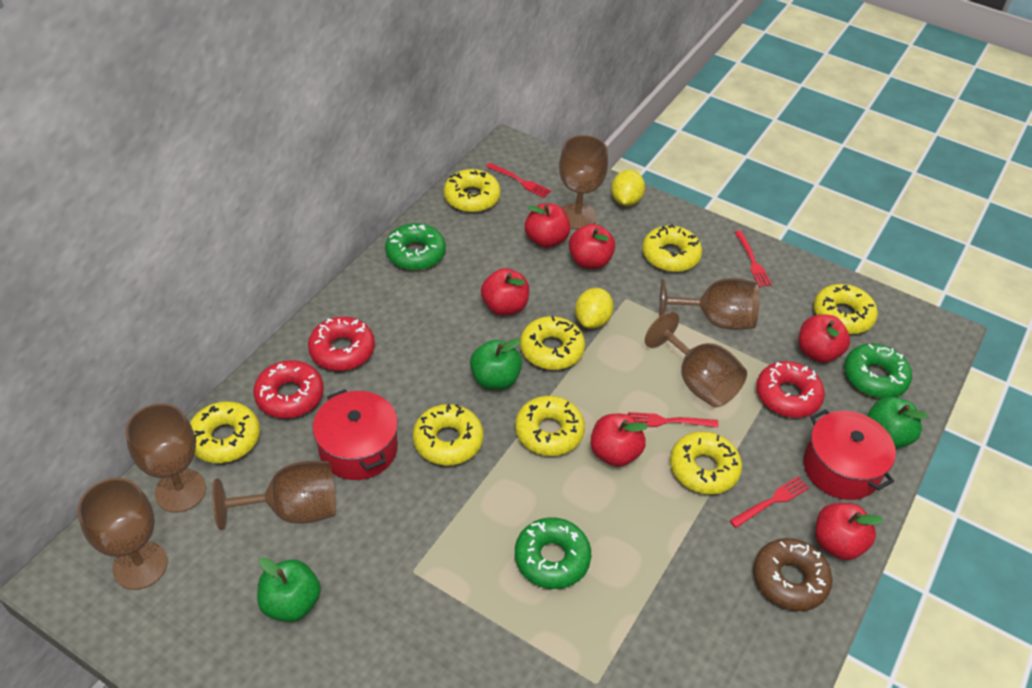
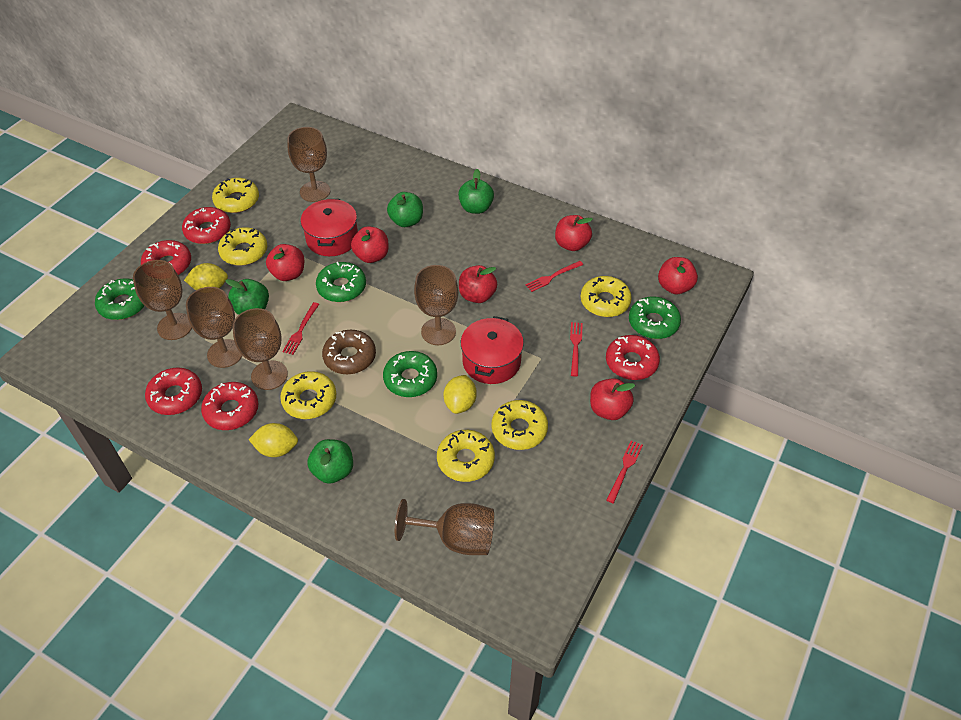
green apple: [257,557,321,622] [470,338,522,390] [867,397,929,449] = 3 -> [225,279,269,315] [307,439,353,484] [387,192,423,227] [458,169,494,214] = 4
green donut: [385,223,446,270] [515,517,591,589] [844,344,912,398] = 3 -> [95,279,145,320] [316,262,366,302] [383,351,437,397] [629,297,681,339] = 4
red donut: [253,360,324,418] [308,317,375,371] [756,361,825,418] = 3 -> [141,240,191,275] [145,367,202,415] [182,207,231,244] [201,382,259,430] [606,335,660,380] = 5
yellow donut: [190,401,260,463] [413,404,483,466] [444,169,501,213] [515,396,585,456] [520,316,585,370] [642,224,702,272] [670,431,742,494] [814,284,878,334] = 8 -> [212,178,259,213] [218,227,267,266] [280,371,336,419] [437,430,495,482] [491,400,548,450] [581,276,632,317] = 6
yellow lemon: [575,288,614,329] [611,170,645,206] = 2 -> [184,263,228,290] [248,423,298,457] [444,375,477,414] = 3

